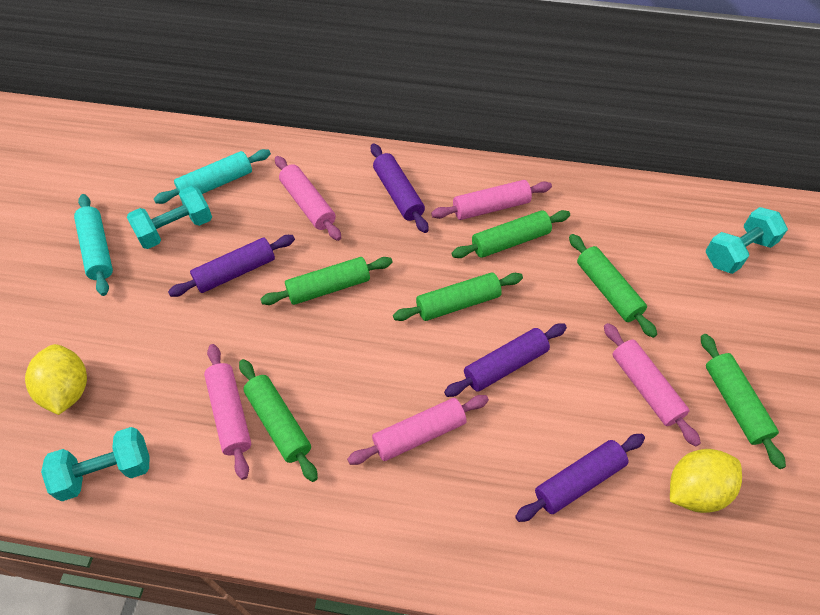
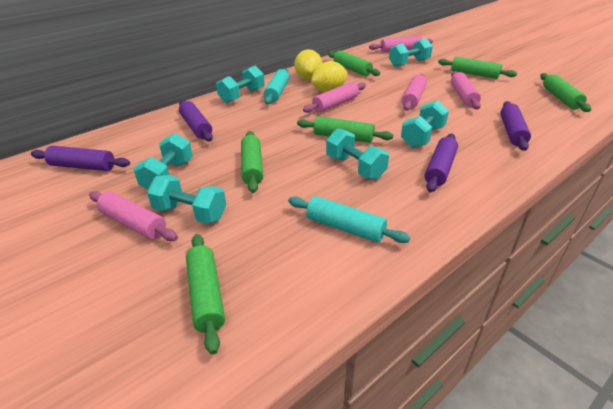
turquoise dumbbell: [41,427,149,501] [127,186,212,249] [706,207,788,274] = 3 -> [134,133,193,190] [147,175,226,224] [216,66,265,103] [326,128,389,180] [389,38,433,67] [401,100,449,148] = 6

